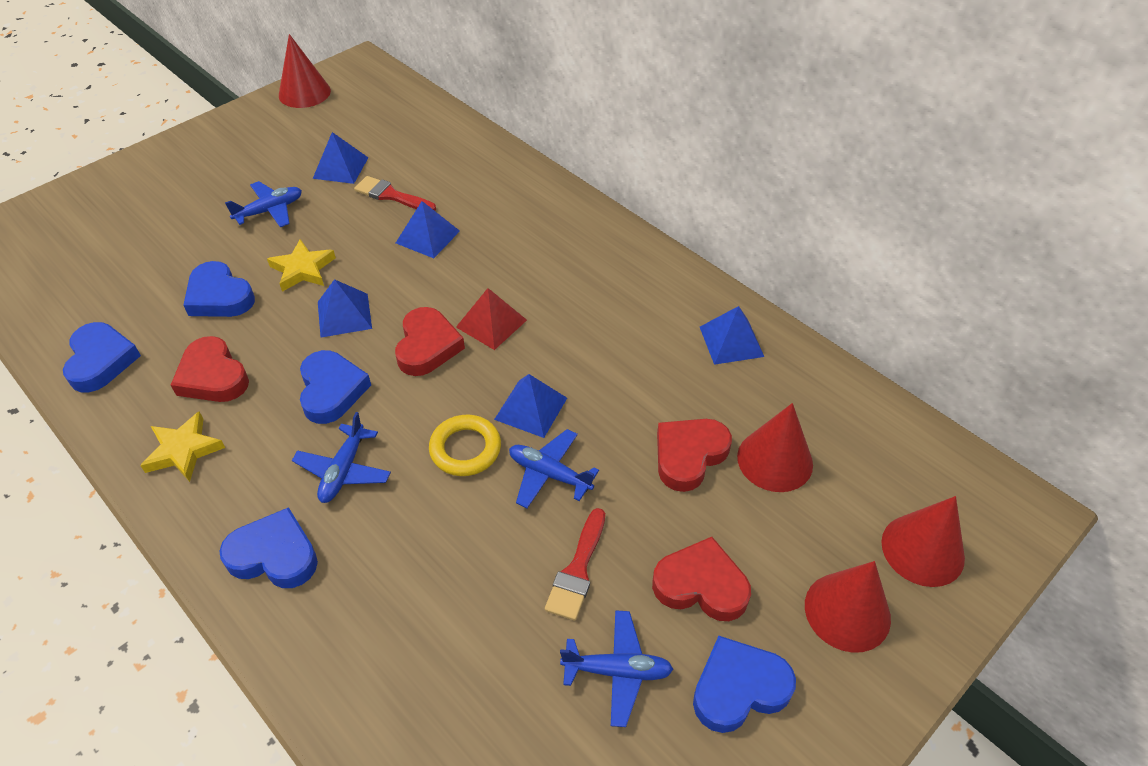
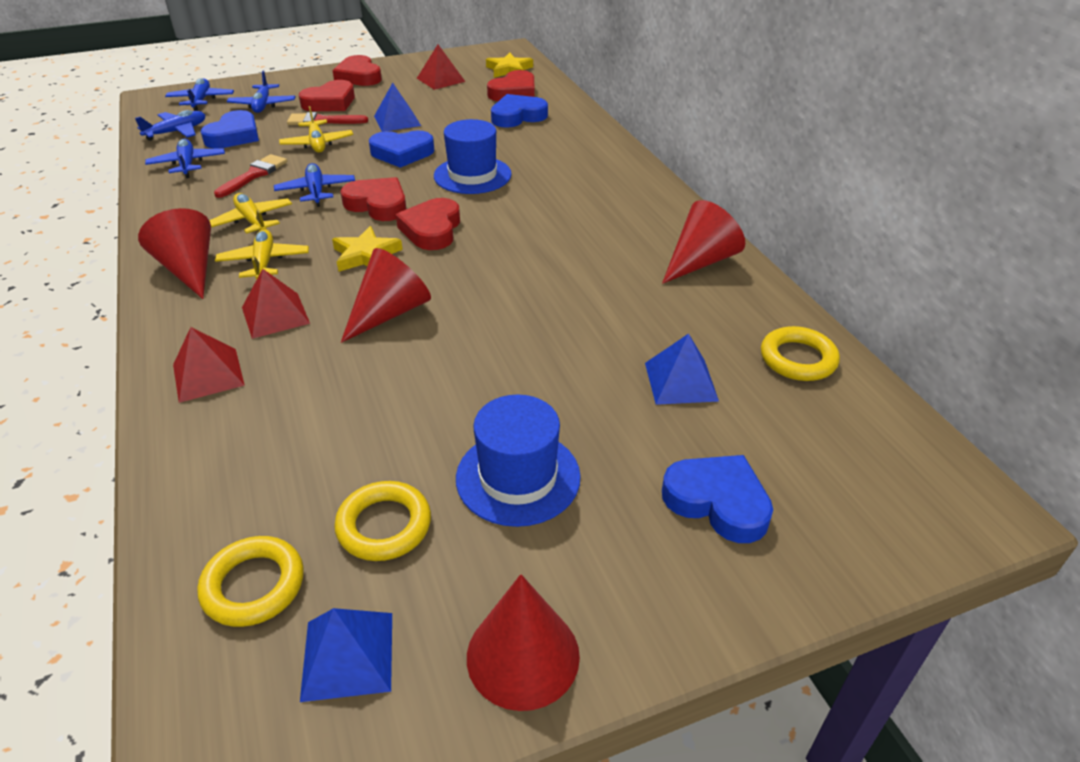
blue hat: none = 0 -> [434,119,512,194] [456,394,581,527] = 2
blue heart: [63,322,141,392] [183,261,255,317] [219,507,318,588] [300,350,371,424] [693,636,796,733] = 5 -> [201,110,259,149] [369,130,434,168] [491,94,548,128] [662,455,773,543] = 4
blue plane: [225,181,302,227] [292,412,391,503] [509,429,599,508] [560,610,673,727] = 4 -> [135,110,205,141] [145,139,225,178] [165,78,234,111] [227,71,296,113] [274,163,355,207] = 5
blue pyramid: [313,132,368,184] [318,279,372,337] [396,201,460,258] [494,374,567,438] [700,306,764,365] = 5 -> [300,608,392,702] [374,83,421,132] [645,334,719,405] = 3
red heart: [171,336,249,402] [395,307,465,376] [652,537,751,621] [657,419,732,492] = 4 -> [299,80,355,111] [332,55,382,86] [340,177,406,221] [396,198,460,250] [487,70,534,101] = 5
red pyramid: [456,288,527,350] = 1 -> [173,327,245,403] [242,269,310,339] [417,45,465,90] = 3
yellow plane: none = 0 -> [209,193,292,234] [215,229,309,279] [279,106,353,153] = 3
yellow ring: [429,415,501,476] = 1 -> [197,536,304,627] [334,481,431,561] [761,326,840,381] = 3

